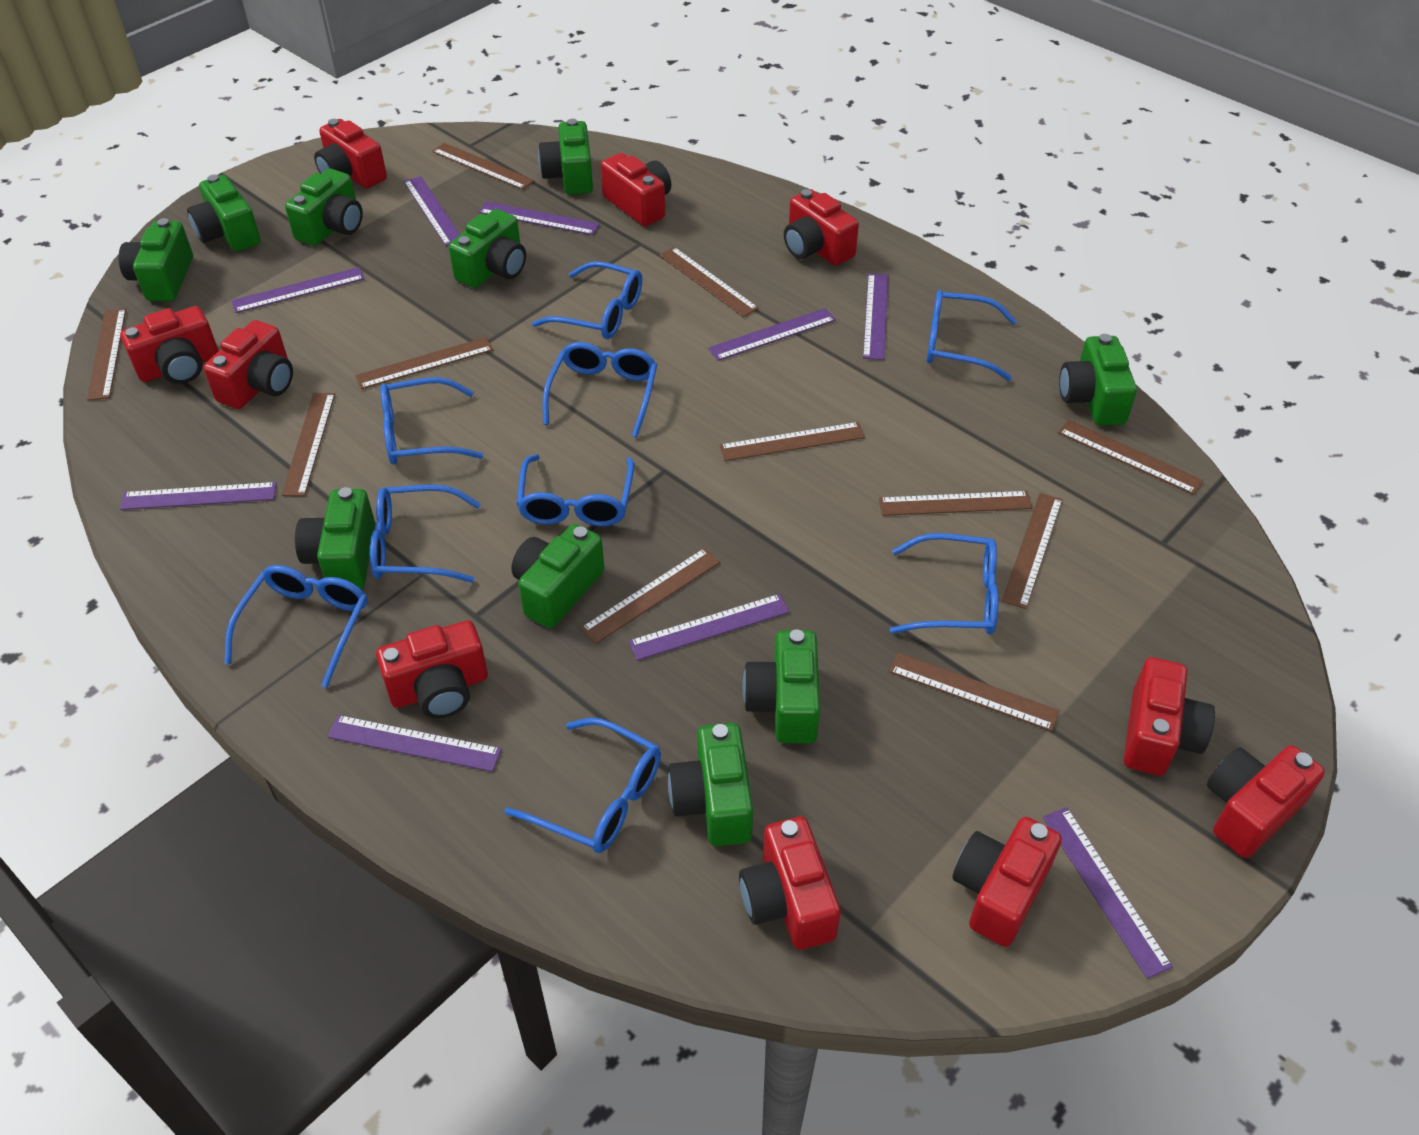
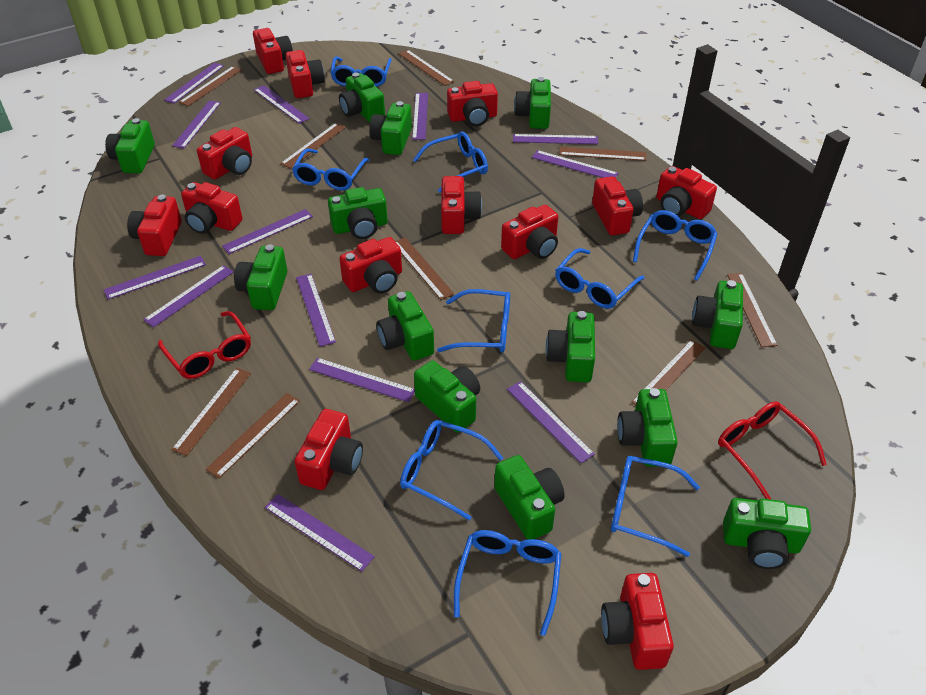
brown ruler: [87,308,126,401] [281,393,335,496] [355,337,493,389] [432,143,534,190] [580,548,720,644] [659,247,759,317] [719,422,865,461] [879,491,1033,516] [889,652,1060,731] [1002,493,1063,609] [1058,420,1203,495] = 11 -> [171,368,251,456] [179,66,242,106] [206,393,300,478] [280,123,346,169] [395,237,454,300] [399,50,454,86] [559,147,646,161] [631,340,705,405] [727,273,777,347] = 9
green camera: [119,218,193,301] [187,175,261,251] [285,169,363,246] [295,487,375,589] [449,209,526,288] [511,524,605,628] [538,119,593,195] [668,723,753,846] [743,629,820,743] [1059,334,1137,425] = 10 -> [105,118,155,173] [234,244,287,310] [328,187,388,239] [339,73,385,122] [369,101,412,155] [376,291,434,361] [414,361,480,433] [494,455,565,540] [514,77,551,129] [546,311,595,383] [617,388,678,467] [692,280,743,349] [723,498,811,569] = 13
purple ruler: [120,482,277,510] [231,267,365,313] [327,715,502,772] [404,176,460,246] [479,201,600,235] [629,594,790,661] [708,308,836,361] [863,273,888,360] [1043,807,1173,979] = 9 -> [104,256,206,300] [143,265,234,327] [164,63,224,104] [172,100,221,148] [222,209,313,254] [254,85,310,124] [265,494,375,572] [296,274,336,347] [309,358,415,402] [412,93,428,140] [507,381,595,463] [513,134,598,144] [532,150,619,178] = 13
red camera: [120,306,219,384] [203,320,293,409] [314,119,387,188] [376,620,488,718] [601,153,671,226] [739,817,841,950] [784,189,859,266] [952,817,1062,947] [1124,657,1215,776] [1207,745,1325,858] = 10 -> [127,195,182,256] [181,182,243,234] [197,127,252,180] [253,28,293,74] [285,50,325,98] [294,409,363,490] [339,237,402,294] [441,176,482,234] [447,81,498,126] [501,205,558,259] [592,176,643,236] [601,573,674,670] [657,166,717,219] = 13
red glasses: none = 0 -> [158,311,251,379] [718,401,827,499] = 2

